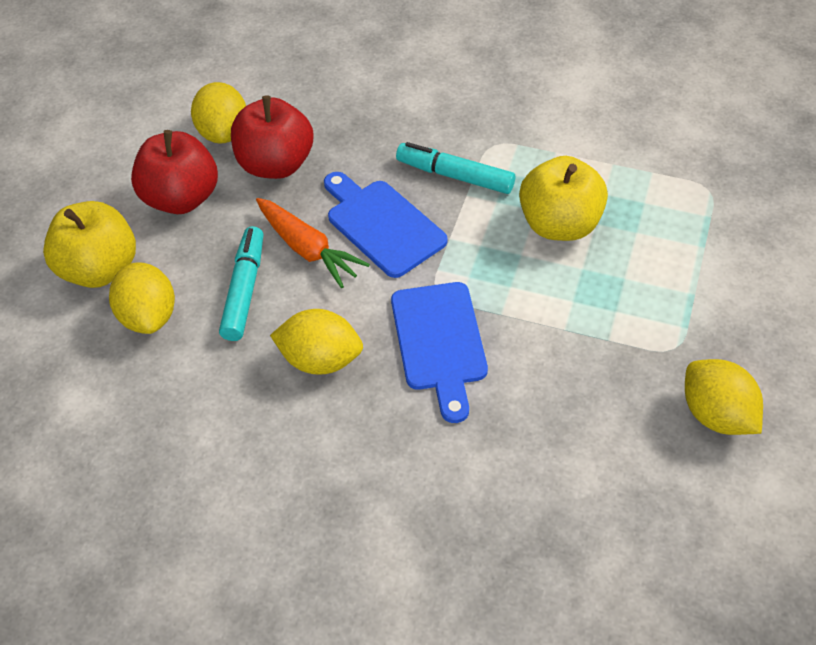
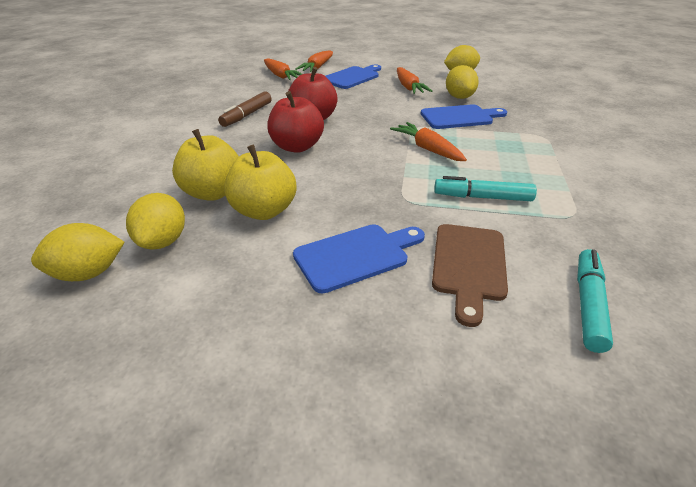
blue cutting board: [324,172,447,278] [391,282,488,423] = 2 -> [293,224,425,293] [325,65,381,89] [421,104,507,129] = 3
brown cutting board: none = 0 -> [432,224,508,327] = 1
brown marker: none = 0 -> [218,91,272,127] = 1
orange carrot: [256,198,370,288] = 1 -> [264,58,302,80] [295,50,333,72] [390,122,467,161] [397,67,432,94] = 4

